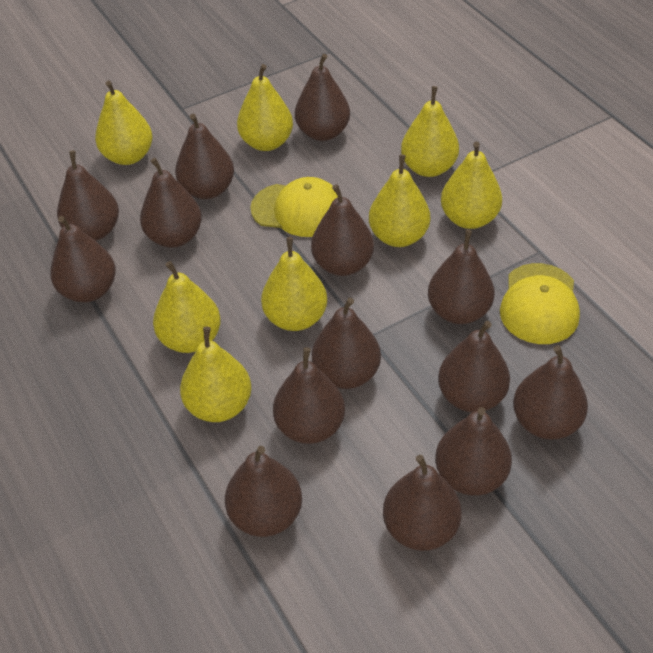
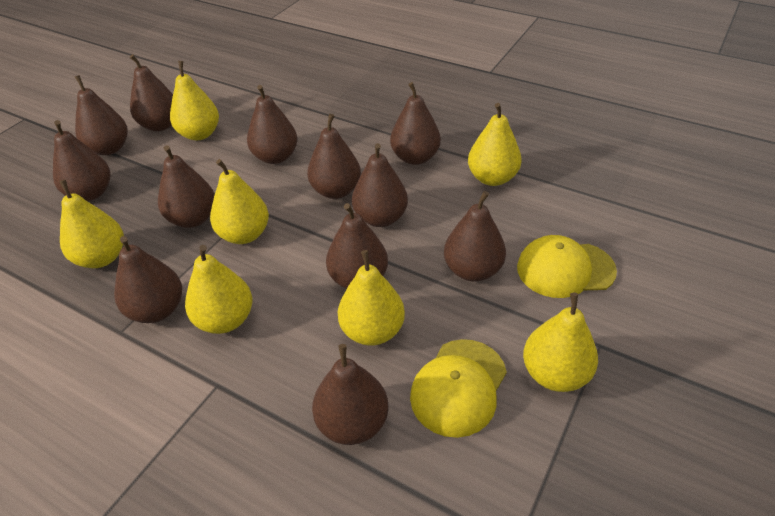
brown pear: [50,216,116,302] [57,151,119,241] [140,158,202,248] [175,114,234,199] [225,446,302,537] [273,347,345,444] [295,54,350,141] [311,185,374,276] [312,298,381,389] [383,455,462,551] [428,229,495,324] [435,407,512,496] [438,321,510,412] [513,345,588,440] = 14 -> [53,120,110,201] [75,75,128,155] [114,236,182,323] [130,54,173,131] [158,145,215,228] [247,85,298,164] [307,114,361,199] [312,344,389,445] [326,203,388,289] [352,143,408,227] [390,82,441,165] [444,191,506,282] = 12
yellow pear: [95,80,153,165] [153,261,221,353] [180,327,251,422] [237,64,293,151] [261,237,327,331] [369,154,430,247] [401,86,459,177] [441,142,502,229] = 8 -> [59,180,124,268] [170,61,219,140] [185,245,252,334] [210,159,269,244] [338,250,405,346] [468,103,522,186] [523,292,598,392] = 7

